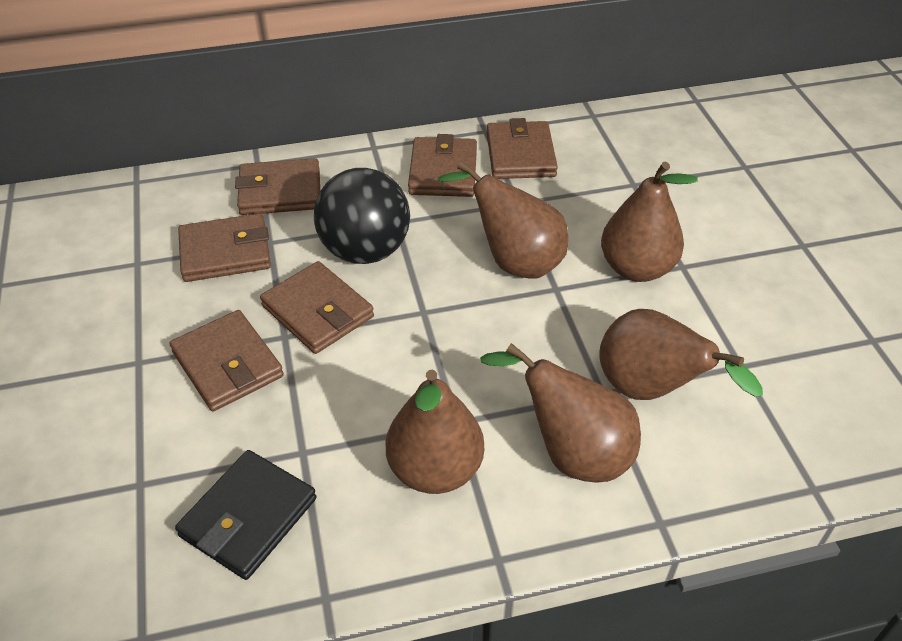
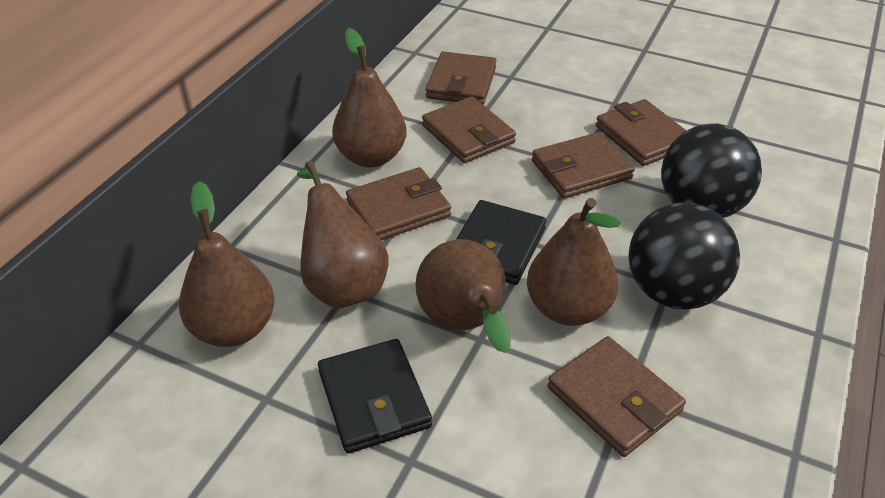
black ball: [314,168,410,264] = 1 -> [628,203,740,310] [661,124,762,218] = 2
black wallet: [175,450,317,580] = 1 -> [318,339,432,453] [456,200,546,285] = 2

